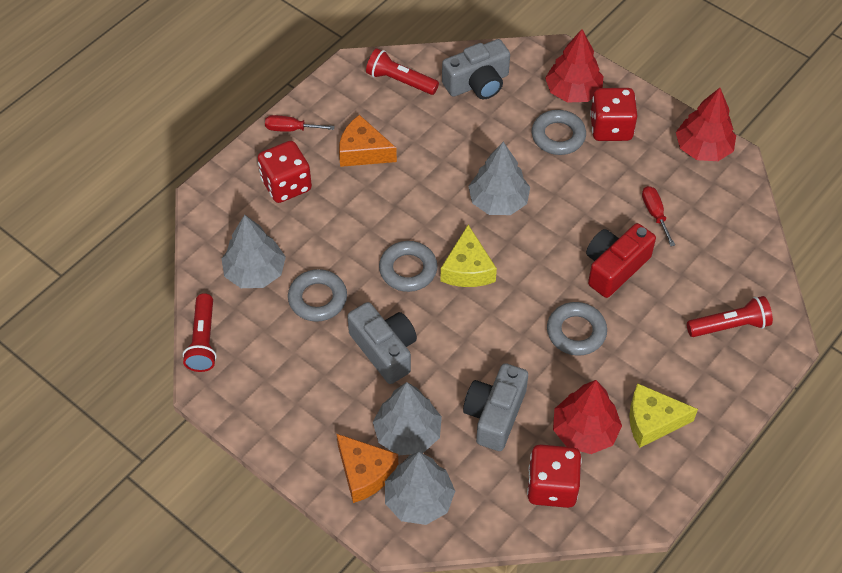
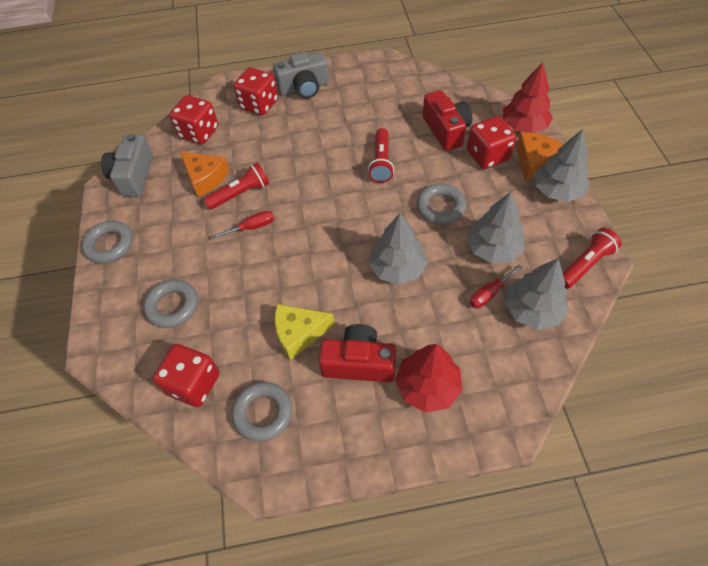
grey camera: [347,302,417,384] [442,39,510,99] [463,363,528,451] = 3 -> [101,134,153,196] [273,52,329,99] = 2
red camera: [586,223,656,298] = 1 -> [318,324,396,382] [423,90,472,151] = 2
red dice: [257,141,312,203] [527,444,582,508] [590,88,637,141] = 3 -> [153,344,219,407] [169,95,218,144] [233,68,278,116] [467,116,516,169] = 4
red tree: [545,29,603,103] [553,380,622,454] [676,88,736,161] = 3 -> [395,344,462,413] [503,62,553,133] = 2
yellow cheese: [441,225,497,287] [629,383,698,448] = 2 -> [275,304,335,361] = 1

